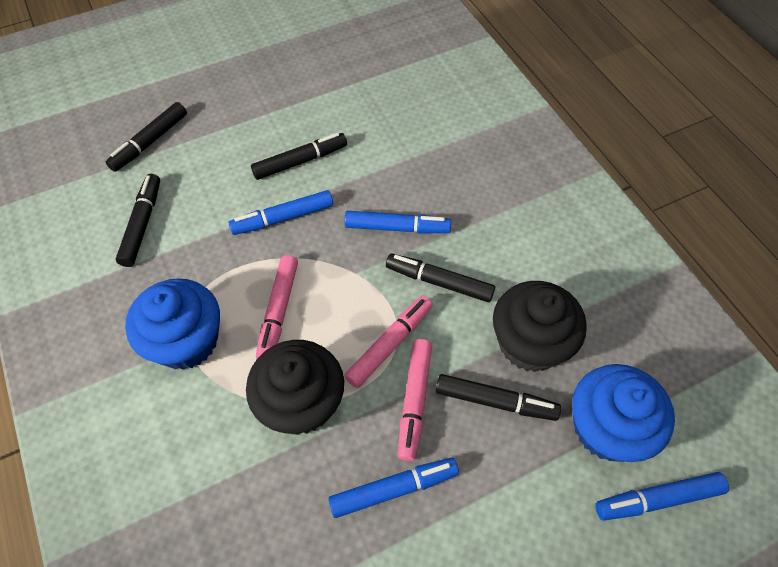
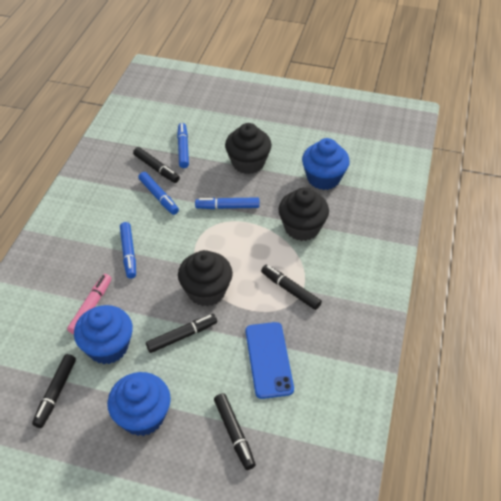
black cupcake: [246,340,344,435] [493,281,587,372] = 2 -> [178,250,233,306] [225,123,272,174] [279,187,329,241] = 3
blue cupcake: [125,278,220,370] [572,364,675,462] = 2 -> [74,305,133,364] [107,372,171,436] [302,138,350,190] = 3
blue phone: none = 0 -> [246,322,294,399] = 1
pink marker: [256,255,298,358] [344,296,433,388] [398,339,432,461] = 3 -> [67,274,111,334] = 1

